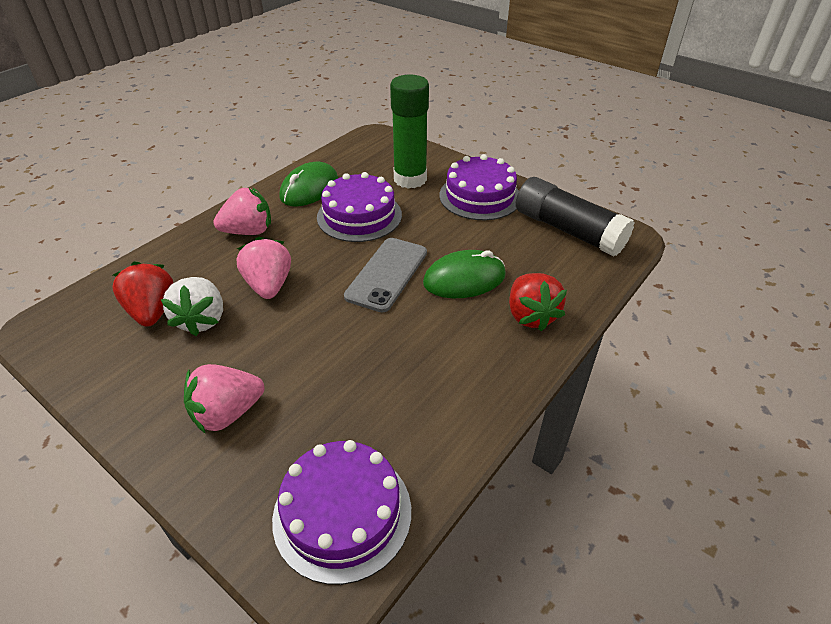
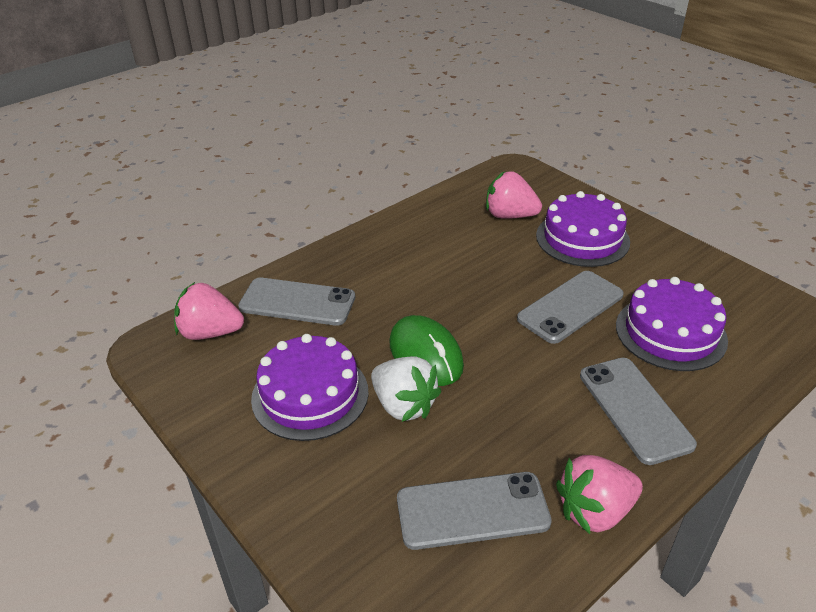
black glue stick: [516,177,634,256] = 1 -> none = 0
green glue stick: [390,75,429,188] = 1 -> none = 0
green mouse: [279,162,338,206] [423,250,506,298] = 2 -> [389,315,464,386] = 1
grey phone: [344,238,427,312] = 1 -> [238,278,355,326] [397,472,552,550] [517,271,624,344] [580,358,697,465] = 4
red strawberry: [112,262,173,327] [509,273,567,331] = 2 -> none = 0

